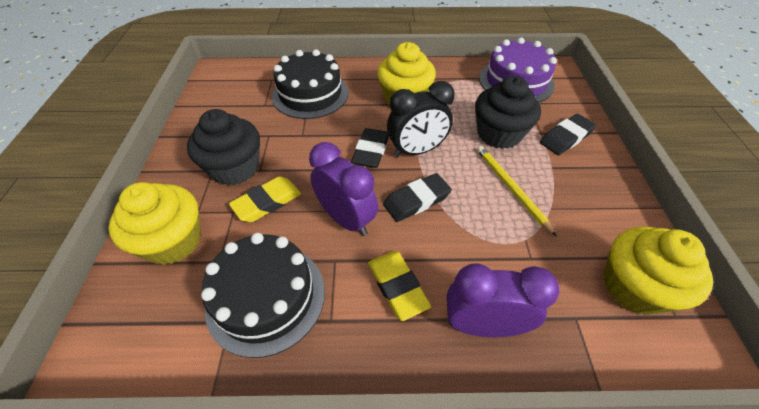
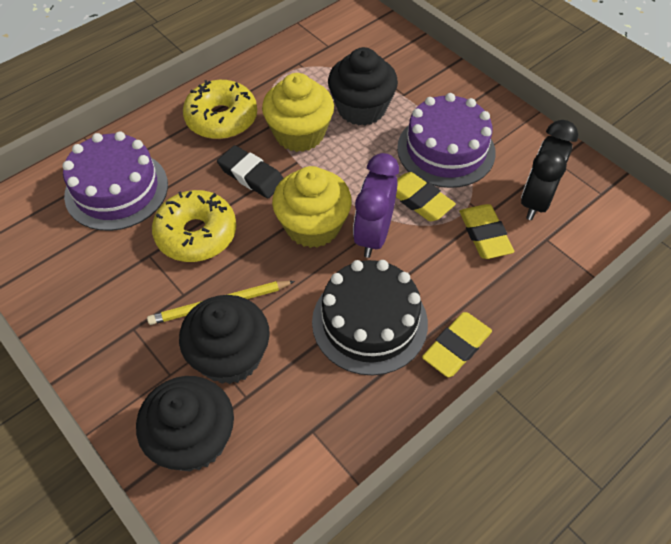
black cake: [201,233,325,358] [272,49,348,119] = 2 -> [312,260,428,375] = 1
black cupcake: [187,109,260,186] [475,76,541,149] = 2 -> [136,376,234,472] [179,295,270,384] [328,47,398,126] = 3
black eraser: [351,128,389,168] [383,173,452,222] [540,114,597,155] = 3 -> [217,145,284,198] = 1
purple cake: [479,38,557,102] = 1 -> [62,132,168,231] [397,93,496,188] = 2
purple clock: [309,142,378,236] [447,263,559,337] = 2 -> [353,153,399,258] = 1
yellow cupcake: [108,182,201,265] [377,42,436,105] [603,226,713,315] = 3 -> [262,73,334,152] [272,166,352,248] = 2
yellow donut: none = 0 -> [152,190,236,262] [183,80,257,139] = 2
yellow eraser: [229,176,301,222] [368,251,431,321] = 2 -> [396,172,456,221] [422,312,492,377] [459,204,514,259] = 3

